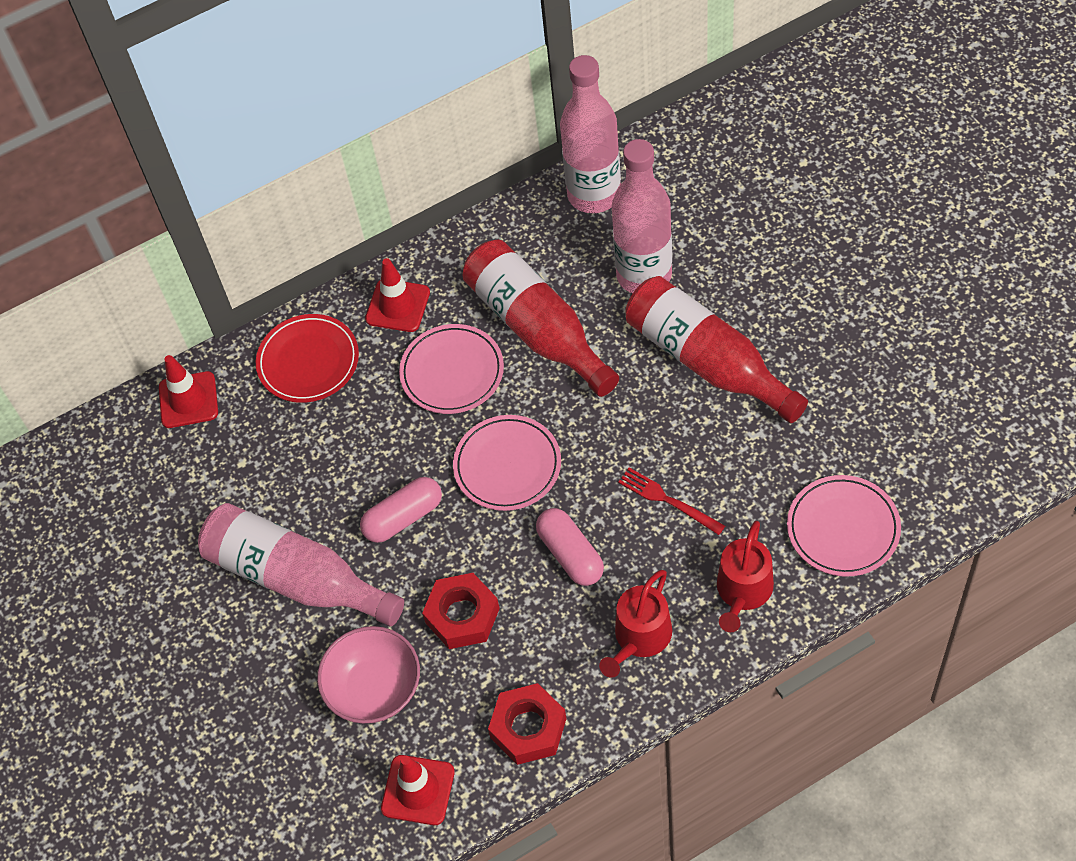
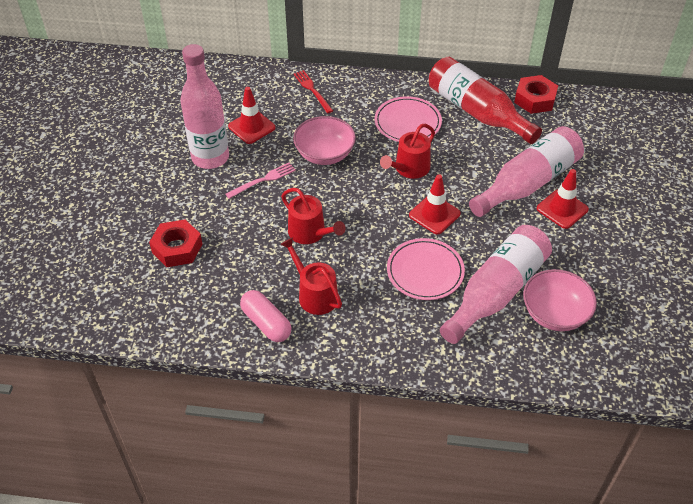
pink bowl: [317,626,420,724] = 1 -> [293,116,356,165] [523,269,597,331] = 2
pink capsule: [360,477,442,543] [536,508,604,586] = 2 -> [240,290,292,342] = 1
pink fork: none = 0 -> [226,163,296,199] = 1
pink plate: [399,324,504,414] [453,415,561,511] [787,475,901,577] = 3 -> [374,96,442,142] [387,238,465,300] = 2
red bottle: [462,240,619,397] [625,276,808,423] = 2 -> [429,57,542,144] = 1
red plate: [256,314,359,403] = 1 -> none = 0
red watering can: [599,570,672,678] [717,521,774,632] = 2 -> [280,237,342,315] [281,188,345,244] [380,124,435,179] = 3

